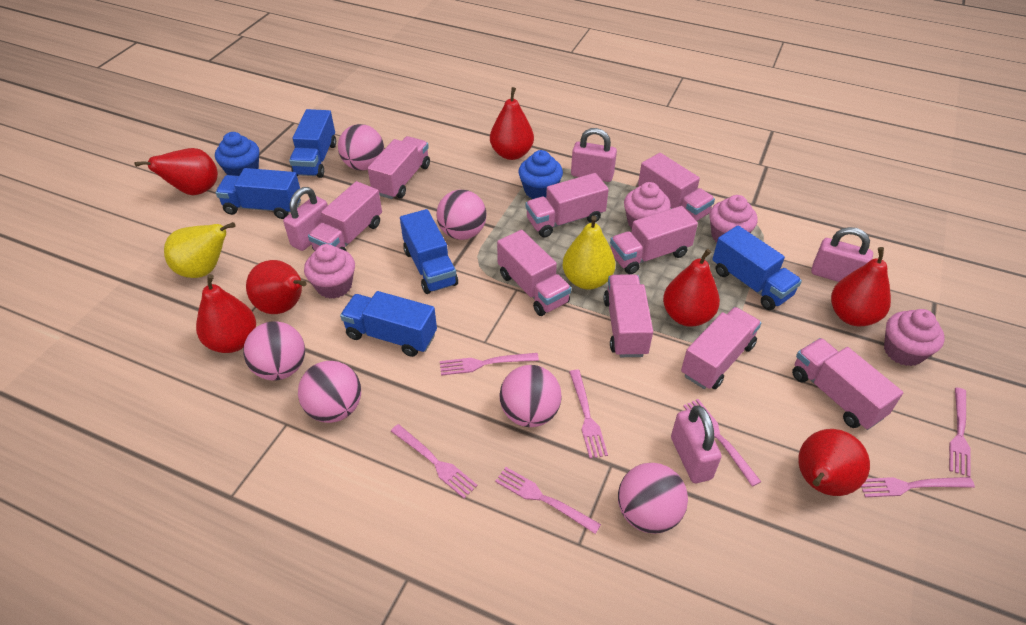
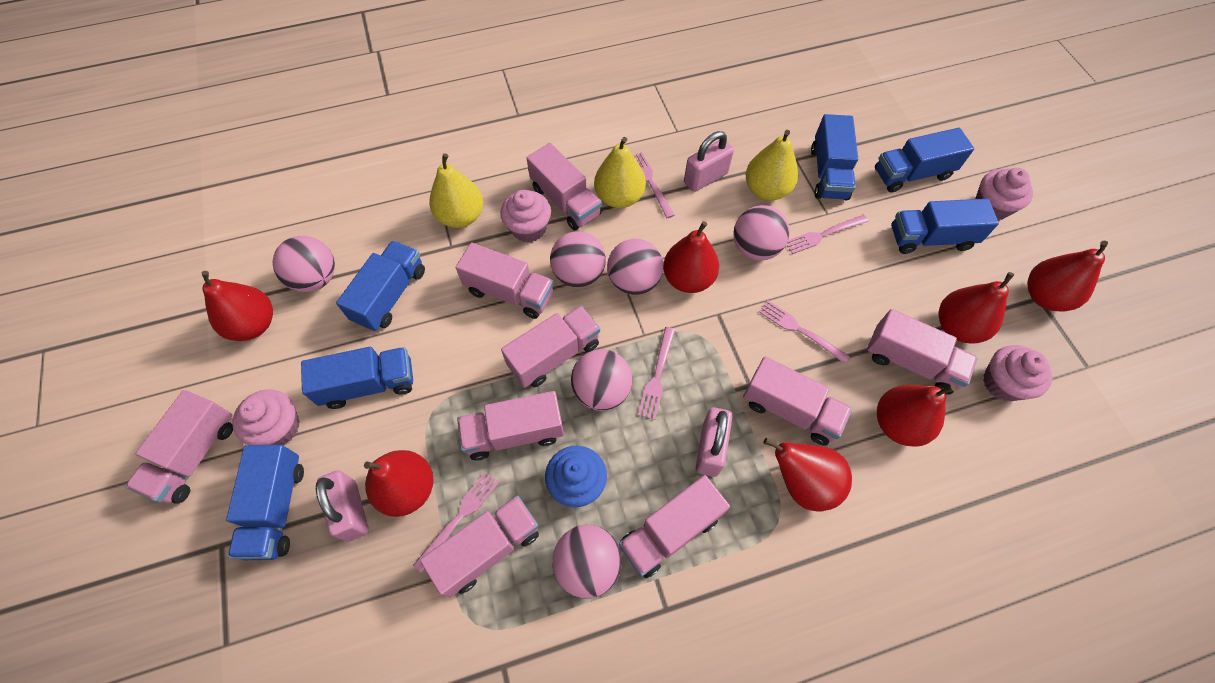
blue cupcake: [215,132,259,176] [519,150,563,199] = 2 -> [545,446,607,507] = 1
blue truck: [216,168,301,219] [289,109,336,178] [340,291,437,357] [400,209,458,294] [712,226,802,310] = 5 -> [226,445,304,560] [301,347,413,409] [336,241,425,331] [811,114,858,200] [875,128,974,192] [891,199,999,254] = 6
pink fork: [391,424,478,499] [440,353,539,376] [495,467,601,534] [569,370,608,459] [683,399,761,487] [861,477,975,497] [949,387,971,477] = 7 -> [413,472,499,573] [633,152,675,218] [638,327,675,420] [759,300,850,364] [787,215,868,254] = 5
pink padlock: [283,187,328,251] [571,128,617,182] [671,405,722,483] [811,227,873,282] = 4 -> [316,470,369,542] [684,131,734,192] [696,407,733,477] = 3
yellow pear: [164,222,235,278] [563,216,615,290] = 2 -> [429,153,483,228] [594,137,646,208] [746,130,798,201] = 3

